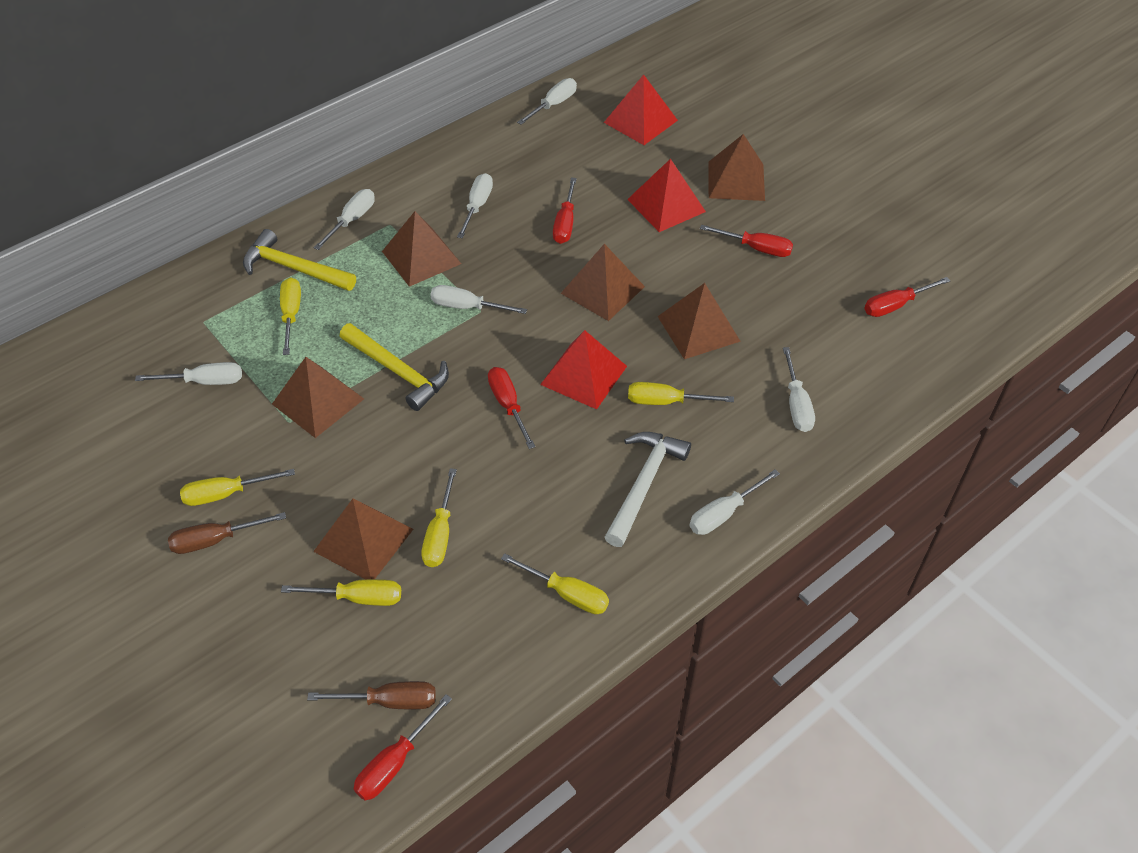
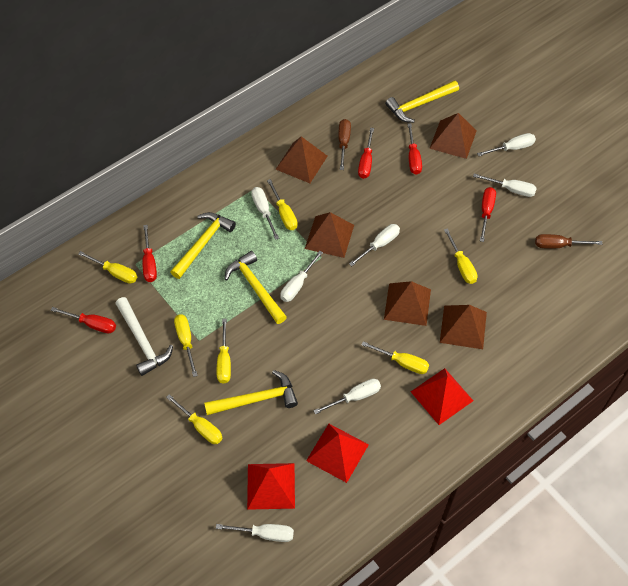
brown pyramid: [272,357,364,438] [313,499,413,579] [382,211,461,287] [561,244,645,321] [657,283,741,359] [709,134,765,201] = 6 -> [276,136,327,183] [305,212,354,258] [384,281,431,326] [429,113,477,159] [440,305,487,349] = 5
yellow hammer: [243,229,356,291] [340,323,449,411] = 2 -> [171,212,236,279] [204,370,298,415] [225,251,287,324] [385,80,459,123] = 4
yellow screwdriver: [180,469,295,506] [280,277,301,355] [281,579,401,606] [421,468,457,567] [501,553,609,614] [628,382,734,405] = 6 -> [78,251,137,284] [166,394,223,444] [174,314,198,377] [217,319,231,384] [267,179,298,230] [361,341,429,374] [444,228,477,284] = 7

